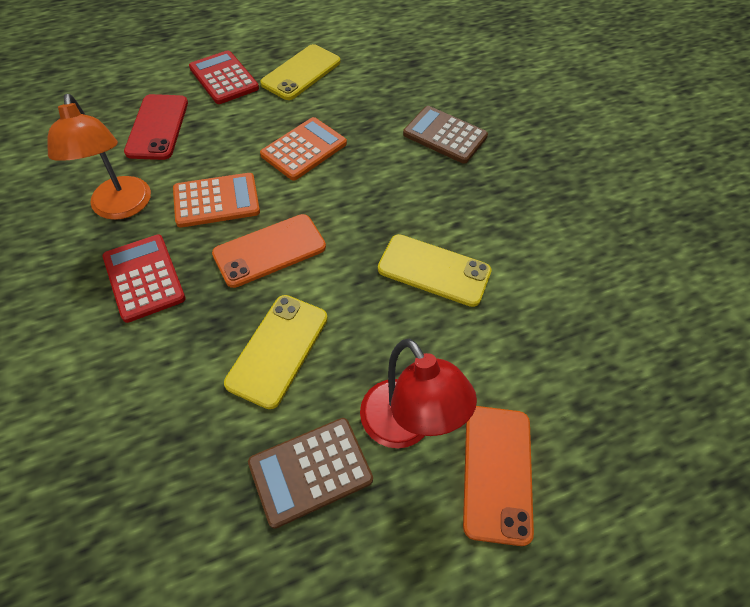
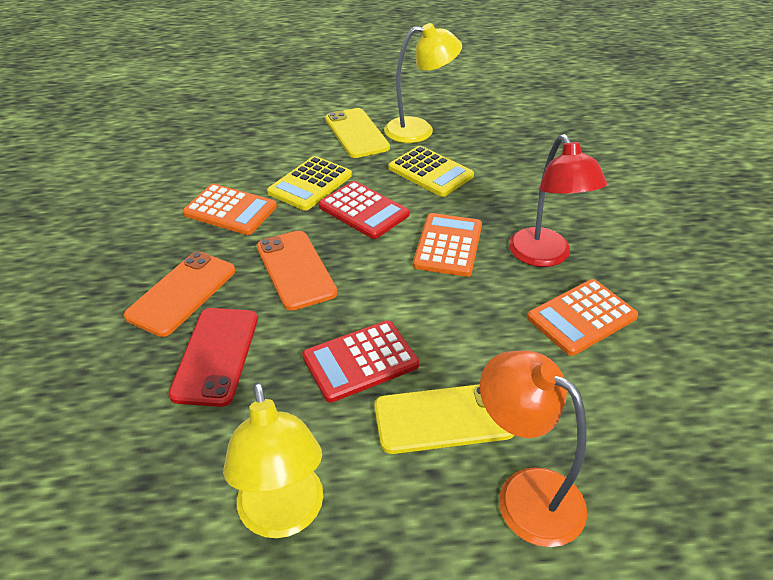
brown calculator: [248,418,373,529] [403,106,488,164] = 2 -> none = 0
orange calculator: [173,173,260,228] [260,117,347,181] = 2 -> [182,184,277,235] [413,213,482,277] [527,279,638,356] = 3
yellow calculator: none = 0 -> [267,156,352,211] [388,146,474,197] = 2
yellow lamp: none = 0 -> [223,382,323,538] [384,23,462,143] = 2
yellow phone: [224,295,328,409] [260,44,341,100] [378,234,492,307] = 3 -> [325,108,390,158] [374,384,514,454] = 2

